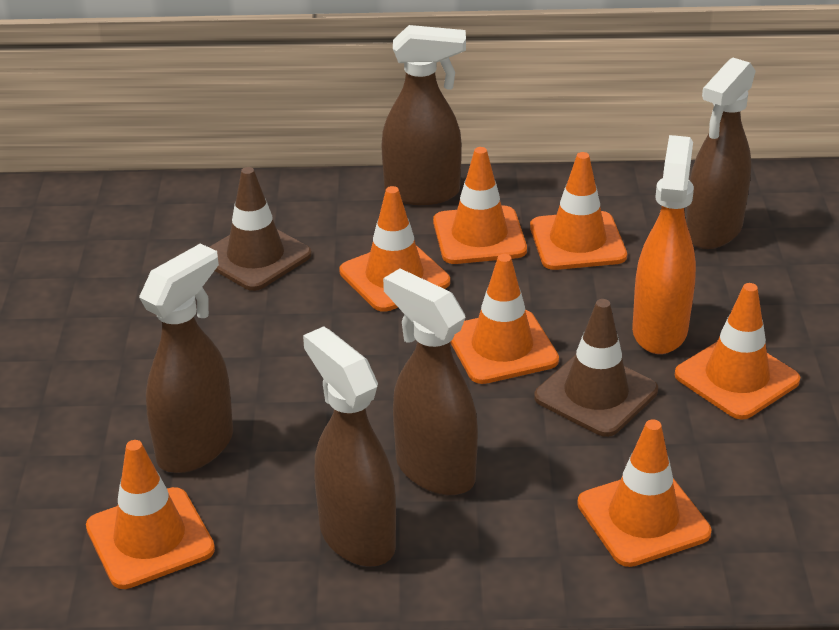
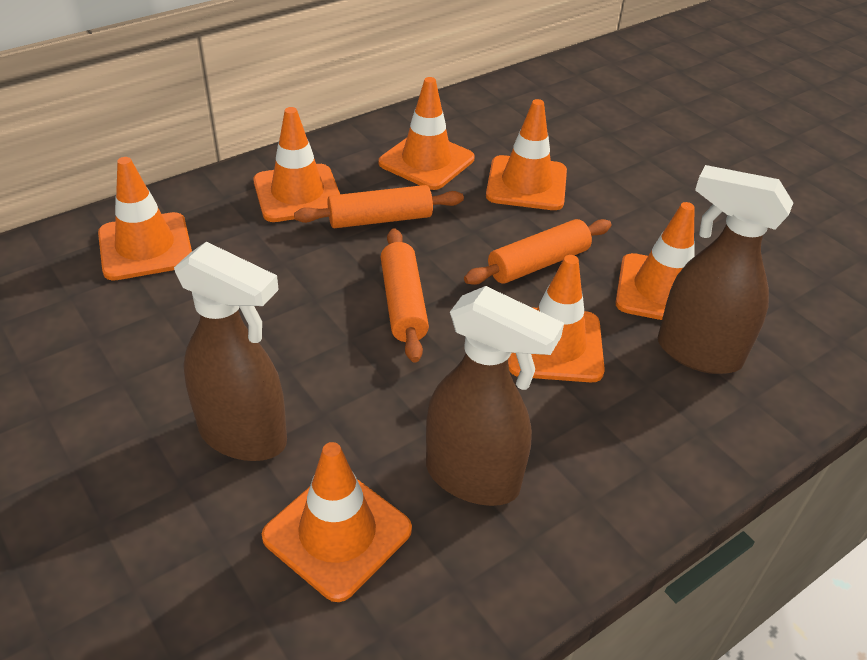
brown spray bottle: [139,244,233,473] [303,326,396,567] [381,25,466,205] [383,268,478,495] [686,57,756,249] = 5 -> [174,242,287,461] [426,286,564,506] [658,165,793,374] = 3
brown traffic cone: [209,167,312,291] [534,299,658,437] = 2 -> none = 0
orange rolling pin: none = 0 -> [294,185,464,228] [381,228,429,363] [464,219,611,285] = 3
orange spray bottle: [632,135,696,354] = 1 -> none = 0

